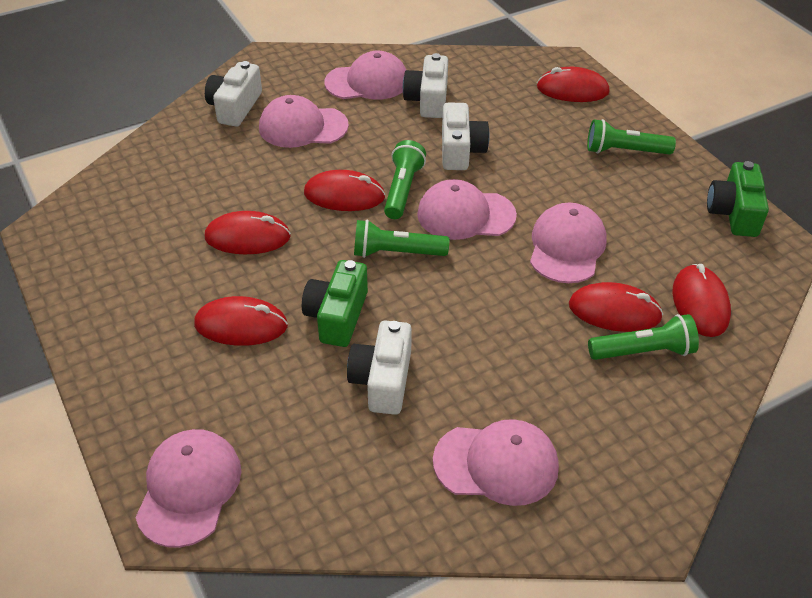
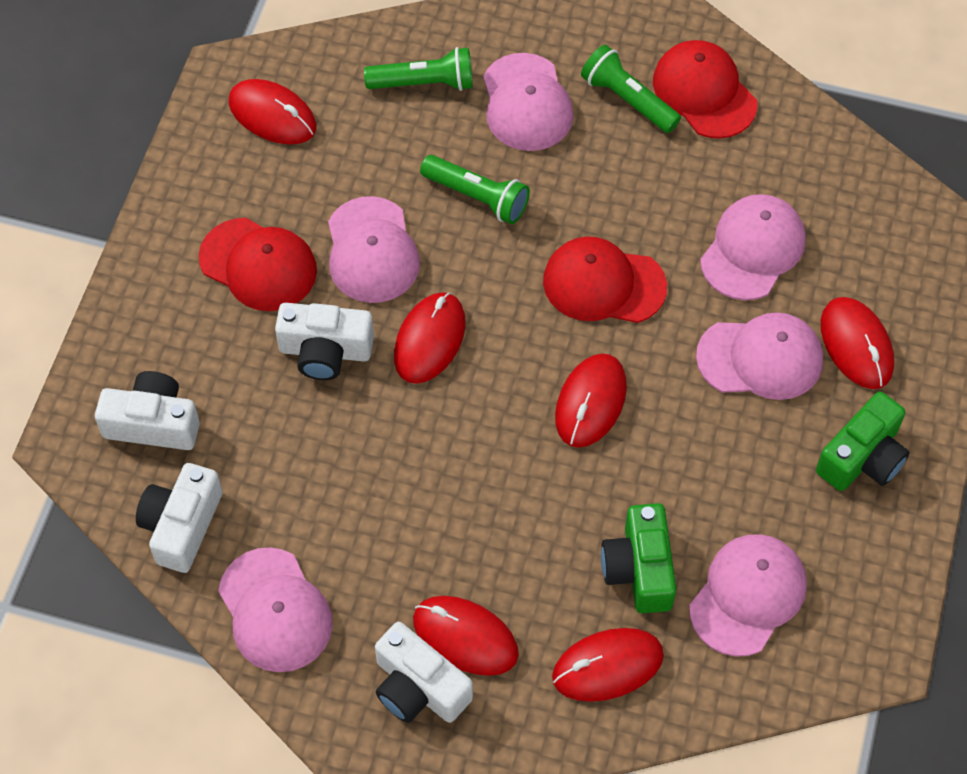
green flashlight: [354,220,449,258] [384,140,426,219] [587,119,676,155] [588,314,699,360] = 4 -> [364,47,473,91] [420,155,530,224] [581,45,681,133] = 3
red cap: none = 0 -> [199,218,317,311] [543,237,667,323] [653,40,757,139] = 3

